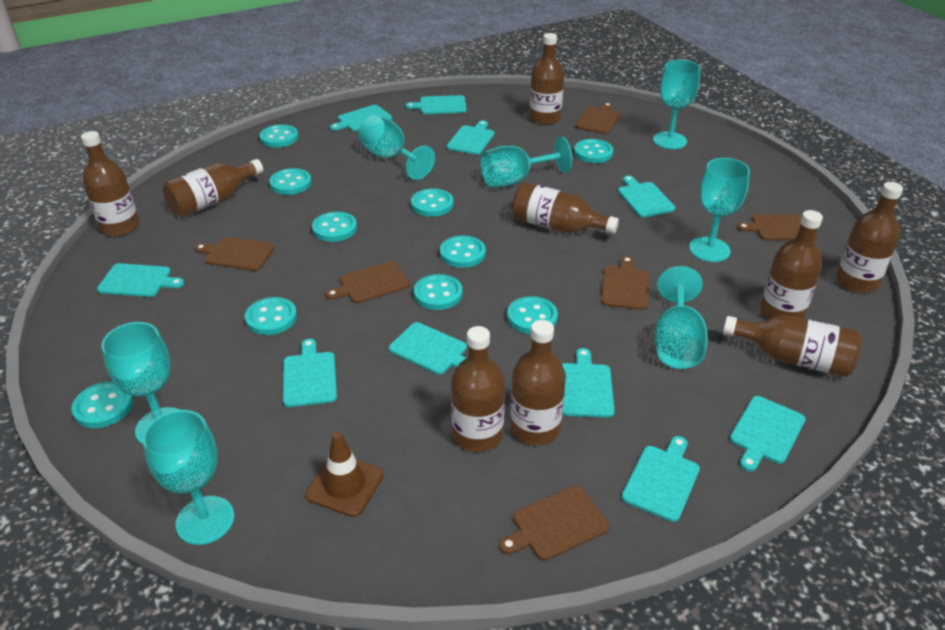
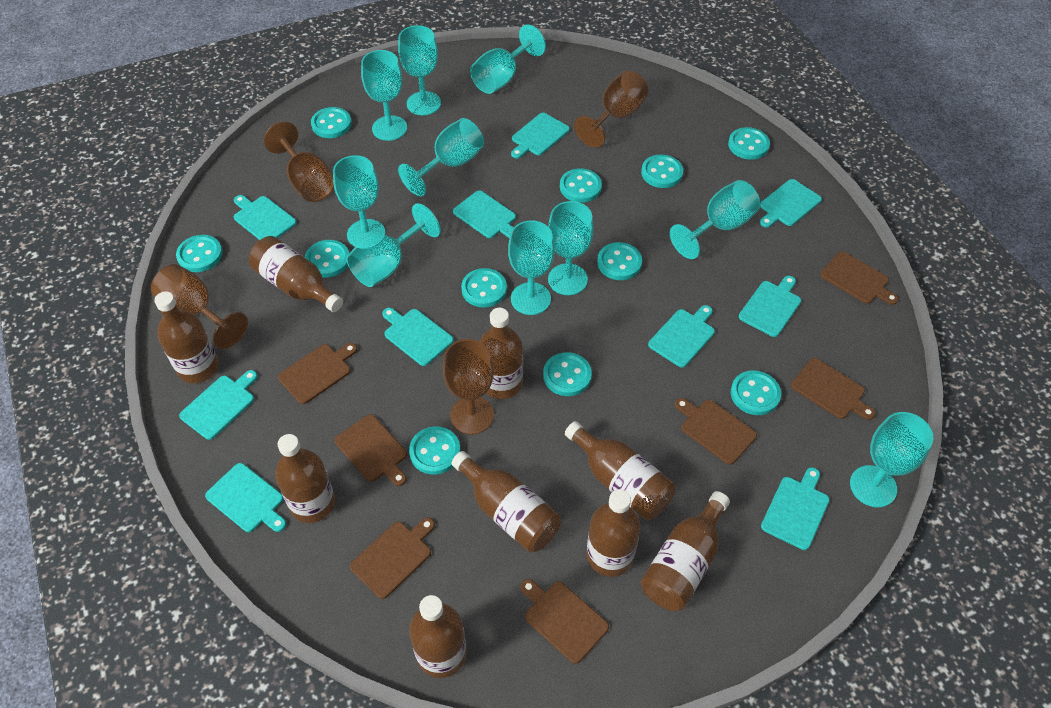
brown cutting board: [194,237,275,271] [326,261,410,303] [499,486,609,561] [576,102,620,134] [601,256,649,310] [737,214,818,241] = 6 -> [278,343,357,404] [335,414,407,486] [350,517,435,599] [521,579,609,664] [675,398,757,465] [791,358,875,420] [820,251,899,305] = 7
brown goblet: none = 0 -> [151,264,248,349] [264,122,334,202] [443,339,494,435] [574,71,648,148] = 4
brown traffic cone: [305,431,384,517] = 1 -> none = 0
turquoise button: [71,382,133,428] [245,297,297,335] [259,124,299,148] [269,168,311,195] [312,212,357,242] [411,188,453,217] [414,274,463,310] [440,235,486,268] [507,296,558,334] [574,139,613,163] = 10 -> [176,235,223,272] [305,240,349,277] [311,107,352,138] [409,427,460,475] [461,268,507,308] [543,352,592,396] [560,168,602,203] [597,242,642,280] [641,154,683,188] [728,127,770,160] [731,370,781,415] = 11
turquoise goblet: [101,322,180,444] [142,410,234,545] [358,114,435,180] [481,137,572,187] [653,60,700,149] [655,266,708,369] [689,158,750,262] = 7 -> [333,155,386,247] [346,203,441,287] [361,50,407,141] [398,25,441,115] [398,118,484,197] [470,24,546,94] [508,221,555,315] [548,201,594,295] [670,180,760,259] [850,412,933,507] = 10

